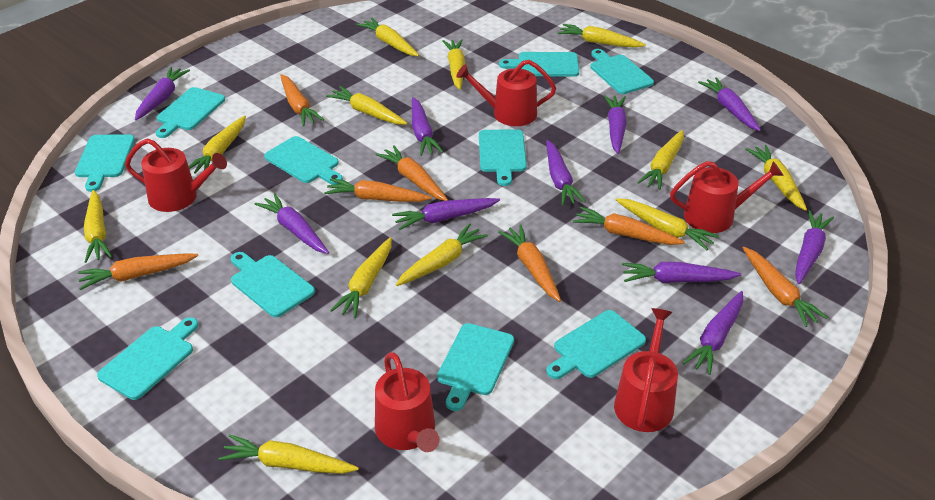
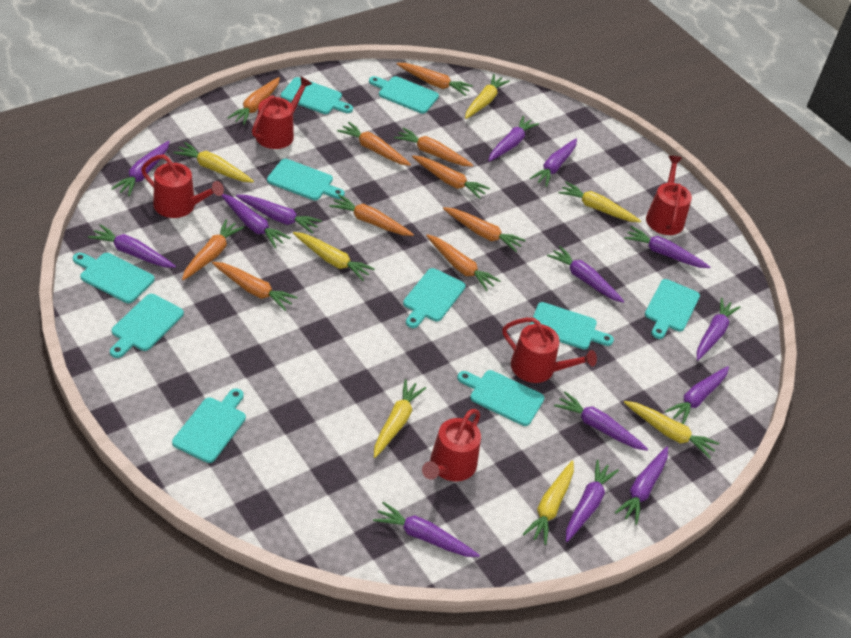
orange carrot: [78,253,198,290] [280,74,324,126] [324,178,432,202] [375,145,448,201] [498,225,561,302] [573,207,685,245] [743,247,828,327] = 7 -> [182,219,244,280] [212,262,298,311] [228,77,280,125] [329,194,414,236] [337,122,411,166] [394,127,473,166] [397,63,473,96] [412,155,490,199] [426,234,501,291] [443,207,526,252] = 10
purple carrot: [135,67,190,121] [255,193,329,254] [392,198,500,230] [412,97,443,156] [546,140,586,206] [604,95,627,154] [622,262,741,283] [683,291,743,375] [698,77,761,131] [795,210,834,284] = 10 -> [88,224,176,268] [111,141,170,196] [221,194,291,248] [236,195,322,234] [373,502,480,557] [488,116,539,162] [530,139,577,187] [547,246,624,303] [554,392,648,451] [566,460,619,542] [615,446,668,525] [624,226,710,268] [665,366,729,424] [697,298,741,360] = 14
yellow carrot: [84,190,112,263] [189,116,246,174] [219,434,359,474] [326,86,407,125] [330,237,392,318] [356,18,419,56] [396,223,488,286] [442,39,465,90] [558,24,646,48] [616,198,719,250] [637,130,684,190] [745,145,807,211] = 12 -> [173,142,254,182] [293,232,375,281] [374,379,426,458] [465,74,510,119] [523,460,574,545] [558,182,641,222] [624,401,719,459] = 7

